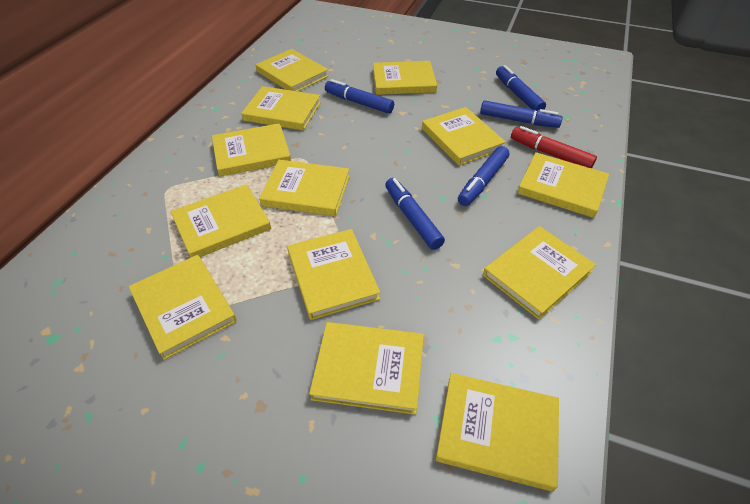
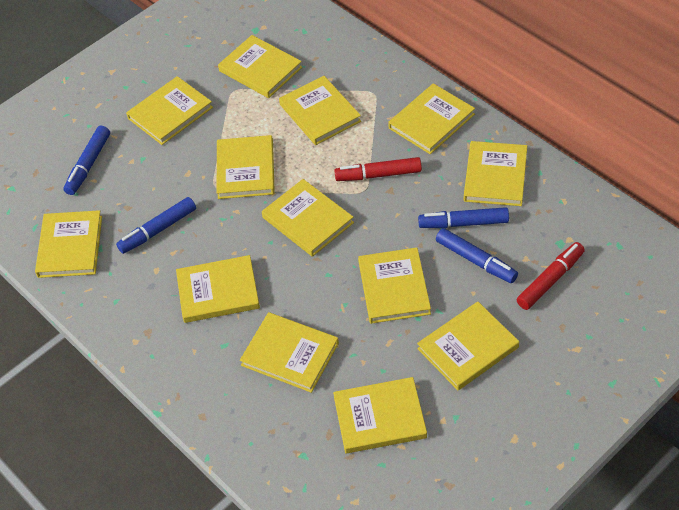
blue marker: [325,79,394,113] [385,178,445,250] [458,146,509,206] [480,100,563,128] [496,65,546,111] = 5 -> [63,126,110,195] [116,197,196,254] [418,207,509,228] [436,228,518,283] = 4
red marker: [511,126,597,168] = 1 -> [334,157,422,181] [517,242,585,310] = 2

